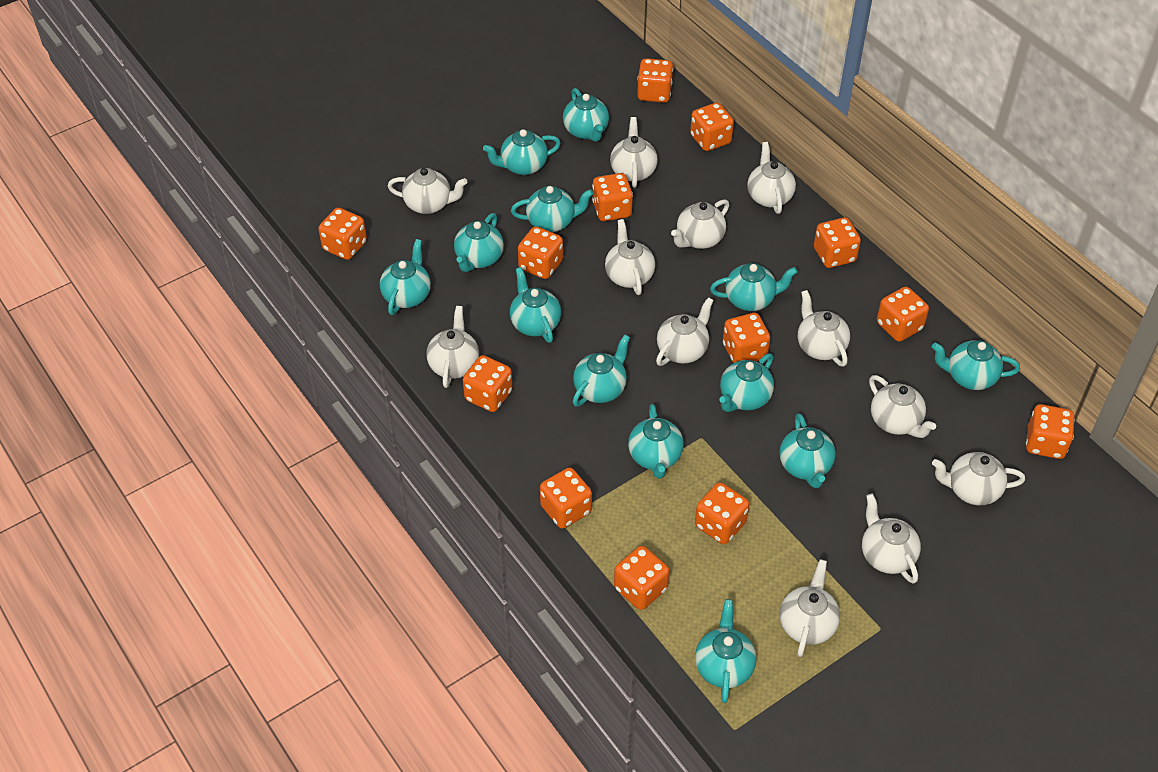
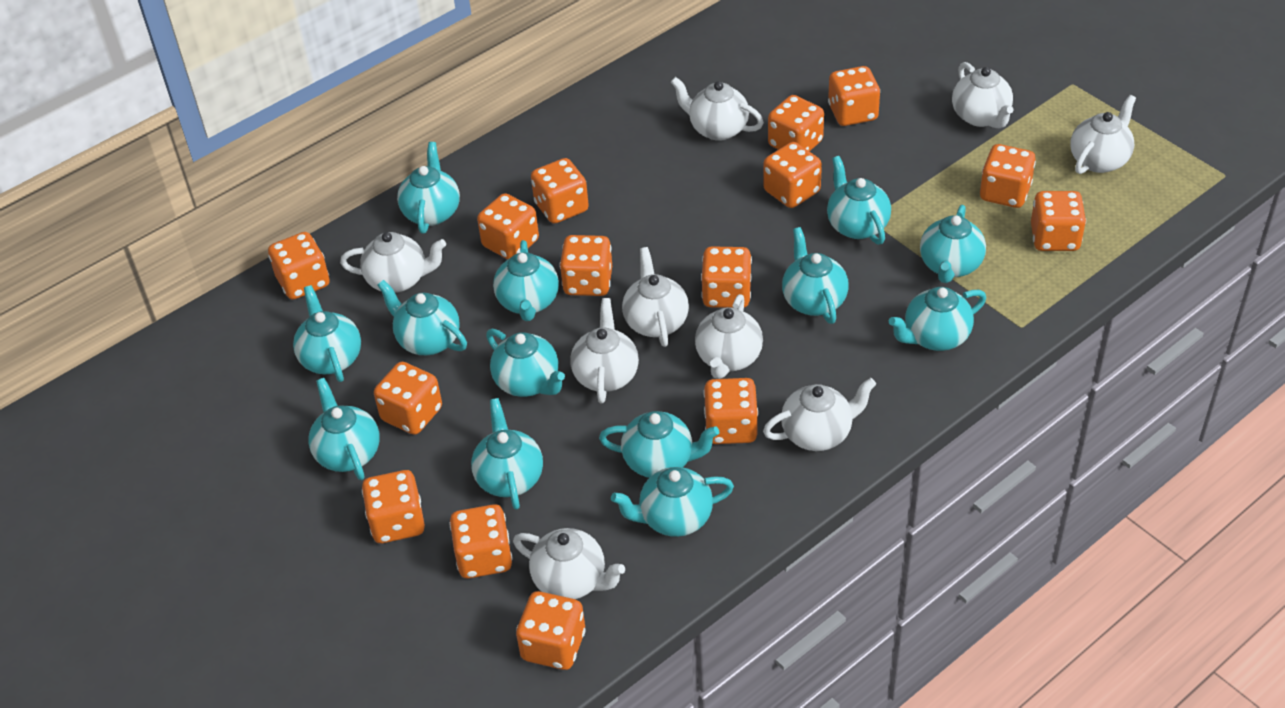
orange dice: [318,208,367,260] [463,355,513,412] [518,226,563,279] [540,468,592,528] [592,173,633,221] [614,546,669,610] [637,58,673,103] [690,103,734,151] [695,482,749,544] [723,313,770,363] [814,217,861,268] [877,287,929,342] [1026,404,1075,459] = 13 -> [268,232,330,300] [362,470,425,543] [374,362,442,435] [449,504,513,579] [477,193,539,259] [516,591,586,670] [531,158,589,224] [560,235,612,296] [701,246,752,308] [703,378,758,444] [763,142,822,208] [768,95,824,152] [828,66,880,126] [980,144,1036,208] [1031,191,1086,251] = 15
white teapot: [387,168,467,214] [426,306,479,388] [605,219,655,295] [610,117,658,188] [656,297,714,366] [671,199,729,249] [747,142,796,214] [780,559,840,657] [798,290,850,367] [862,493,921,584] [869,375,936,438] [932,452,1025,505] = 12 -> [340,232,446,293] [513,528,625,599] [570,298,639,403] [622,247,689,347] [671,77,764,141] [695,294,763,379] [763,378,876,451] [952,62,1014,128] [1070,95,1136,174] = 9

